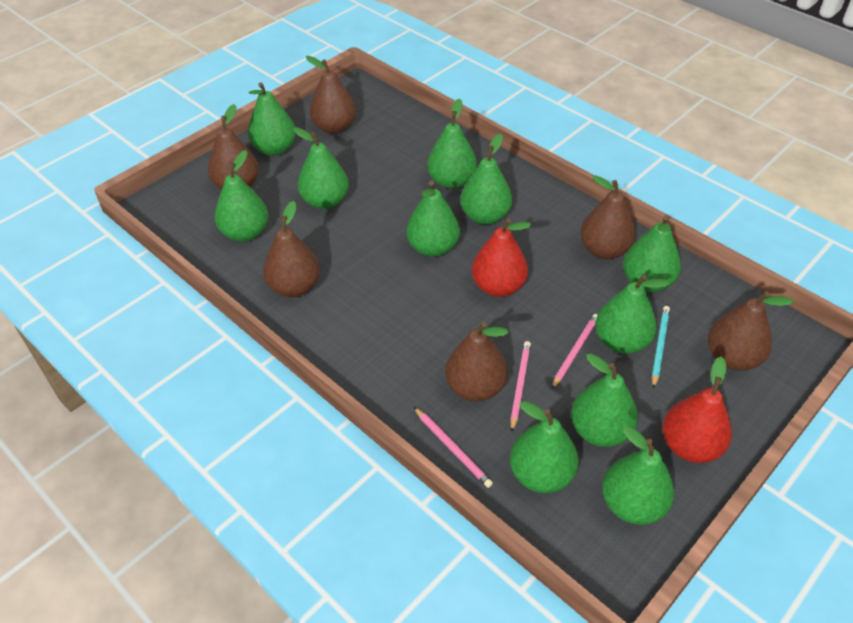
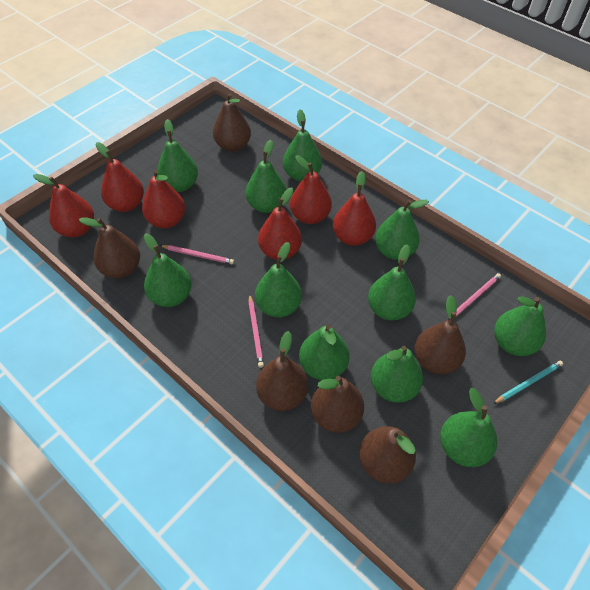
red pear: [472,218,531,297] [662,356,732,463] = 2 -> [33,174,94,237] [96,142,144,212] [142,170,185,228] [258,188,302,260] [290,155,332,224] [333,171,376,246] = 6

